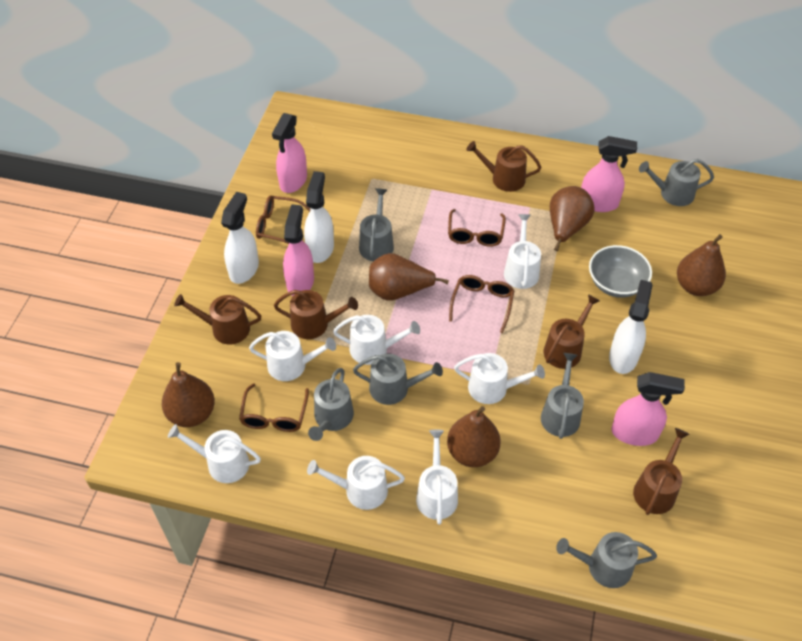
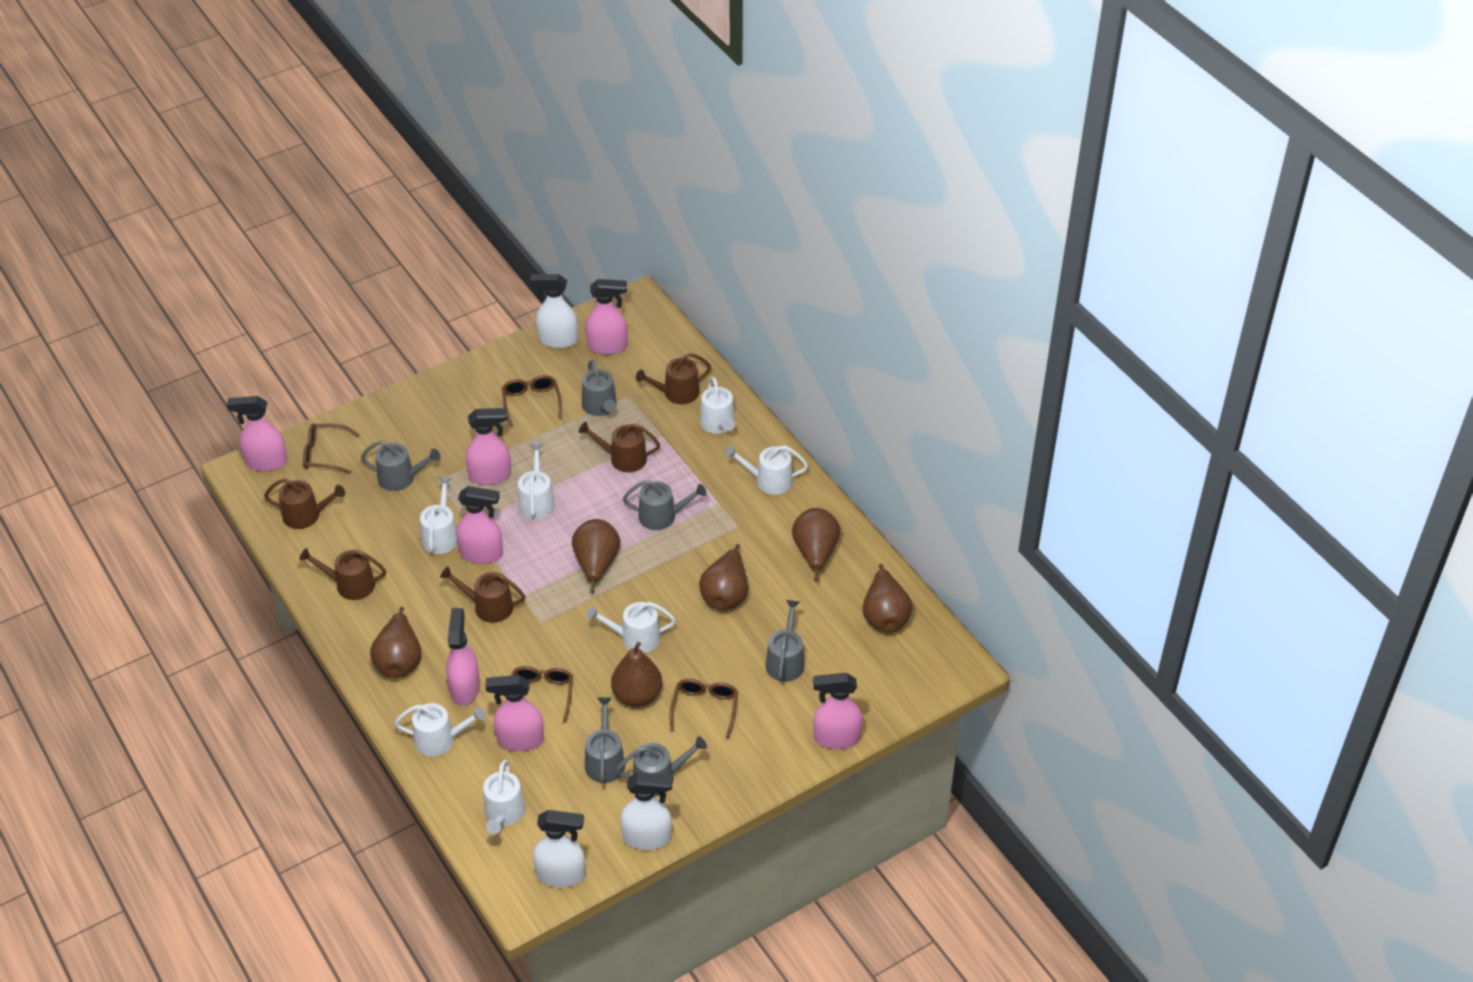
brown pear: [162,362,215,427] [369,253,449,301] [447,406,501,467] [550,186,595,251] [677,234,726,296] = 5 -> [370,607,422,678] [572,519,620,593] [611,642,662,707] [699,544,748,610] [792,508,840,581] [862,564,913,632] = 6
grey bowl: [589,245,652,298] = 1 -> none = 0
pink spray bottle: [272,113,307,193] [283,204,314,296] [581,136,637,212] [611,372,685,446] = 4 -> [227,396,287,471] [446,608,480,705] [456,486,503,564] [466,408,511,485] [486,675,544,751] [585,279,628,355] [813,673,863,749] = 7

